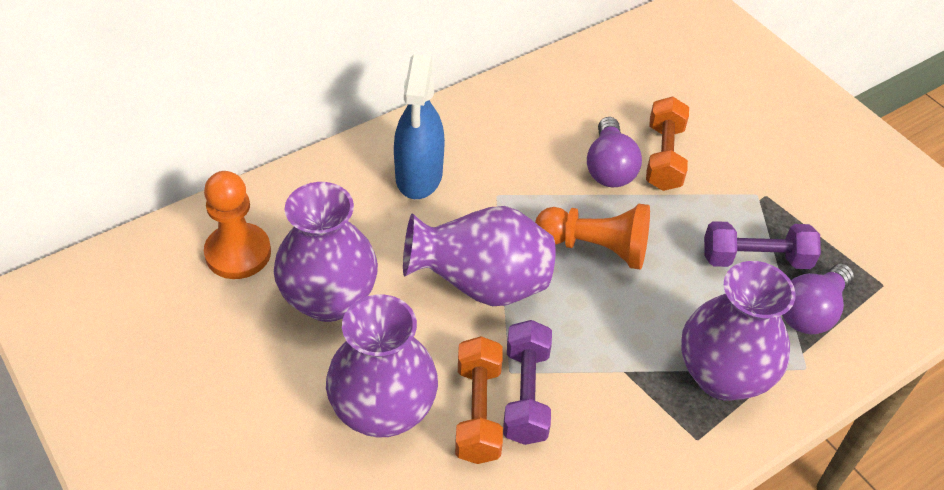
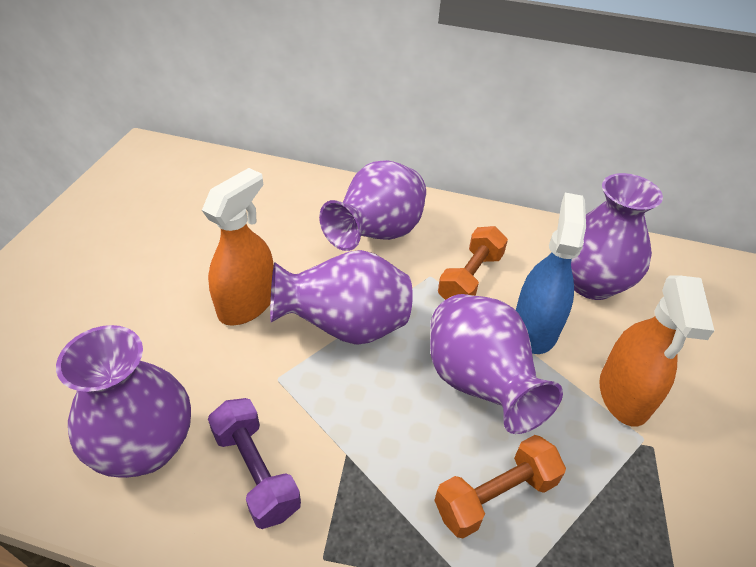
orange pawn: [204,171,271,279] [535,204,650,270] = 2 -> none = 0
orange spray bottle: none = 0 -> [202,168,274,326] [599,275,715,427] = 2
purple dumbbell: [503,320,552,445] [704,221,821,269] = 2 -> [208,398,301,529] = 1
purple light bulb: [587,117,642,187] [782,264,854,335] = 2 -> none = 0
purple vase: [274,182,378,322] [326,294,438,437] [403,206,556,306] [681,261,796,401] = 4 -> [56,325,191,478] [270,250,413,345] [319,160,426,251] [430,294,563,434] [571,173,663,300] = 5

